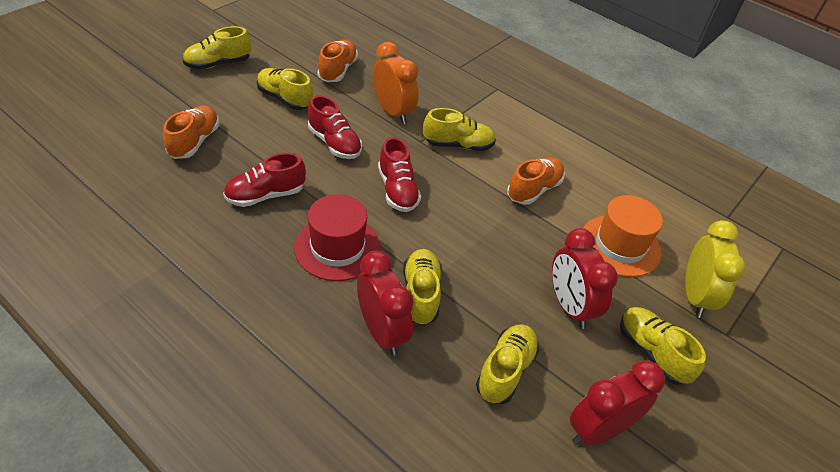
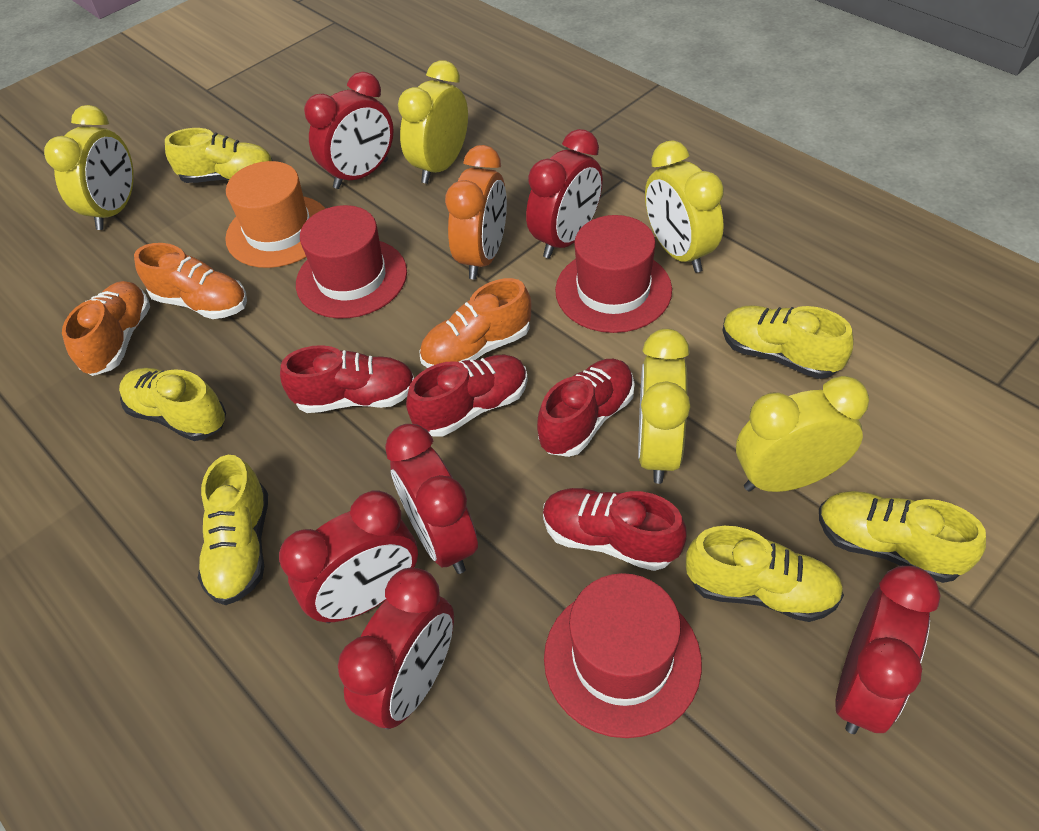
red clock: [357,251,414,356] [552,228,618,329] [570,360,665,446] = 3 -> [279,490,418,623] [304,72,394,189] [338,568,454,729] [385,424,478,574] [526,129,603,258] [835,566,941,734] = 6
red hat: [294,194,381,281] = 1 -> [296,205,407,318] [544,573,702,738] [555,215,672,333] = 3
red shoe: [223,153,306,207] [308,95,362,159] [378,137,421,212] = 3 -> [280,345,414,413] [406,355,528,437] [537,359,635,457] [543,488,687,571] = 4
yellow clock: [685,220,746,318] = 1 -> [44,105,134,230] [398,60,468,184] [638,329,690,484] [645,140,724,273] [736,376,869,492] = 5

